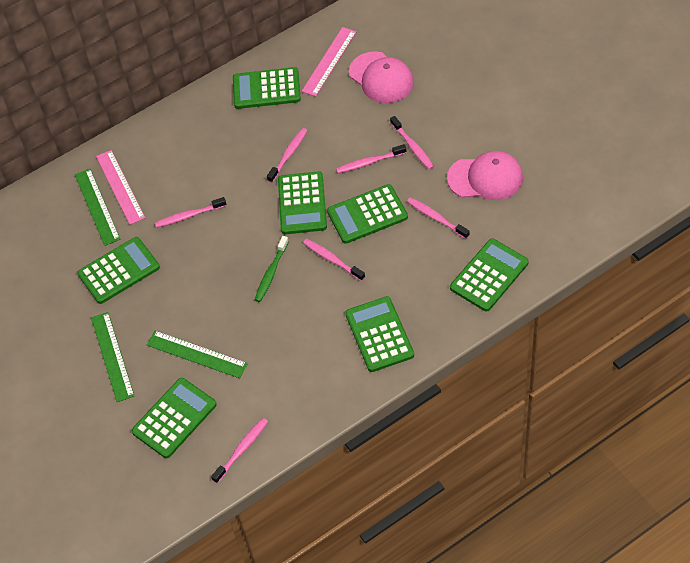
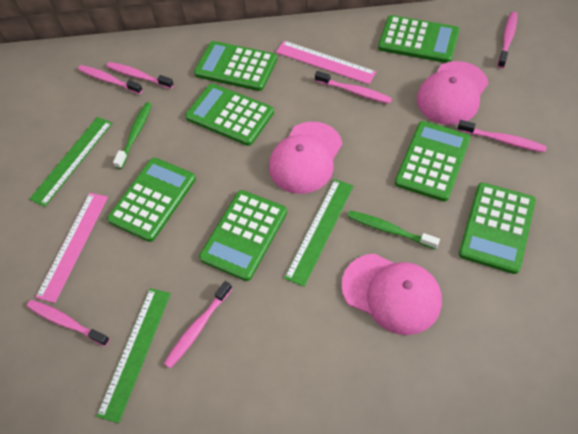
green toothbrush: [255,236,289,302] = 1 -> [113,102,152,169] [347,211,440,249] = 2
pink cap: [349,51,414,103] [447,151,523,200] = 2 -> [269,122,342,194] [342,253,442,335] [417,61,488,125] = 3

